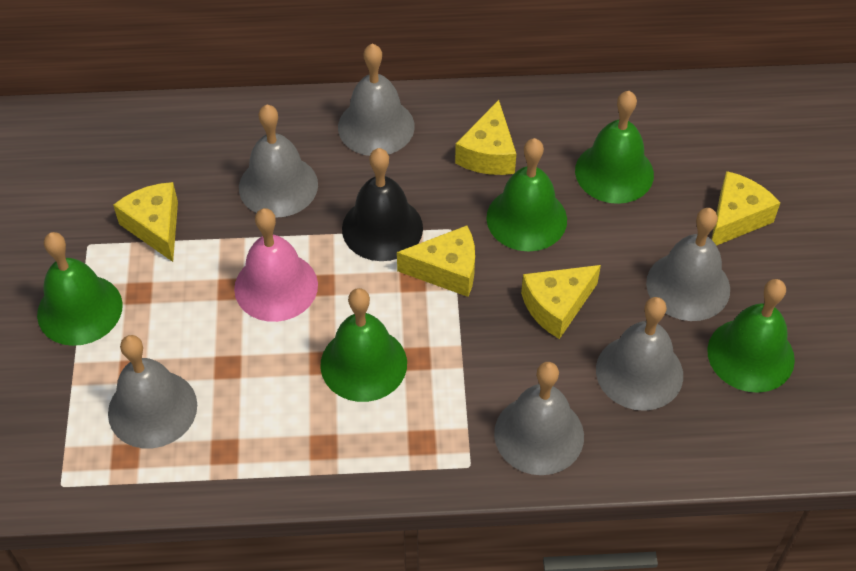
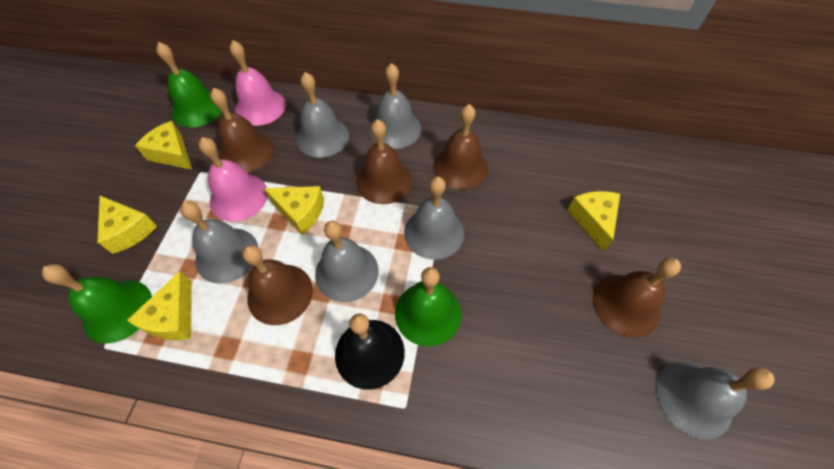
brown bell: none = 0 -> [210,88,273,173] [242,245,313,325] [356,119,412,204] [433,104,488,189] [593,258,681,337] = 5
green bell: [37,232,123,346] [320,288,407,402] [486,138,567,251] [575,91,654,204] [707,279,795,393] = 5 -> [42,264,152,344] [156,42,222,127] [395,267,461,346] = 3
pink bell: [234,208,318,322] = 1 -> [199,137,268,222] [230,40,286,126] = 2

